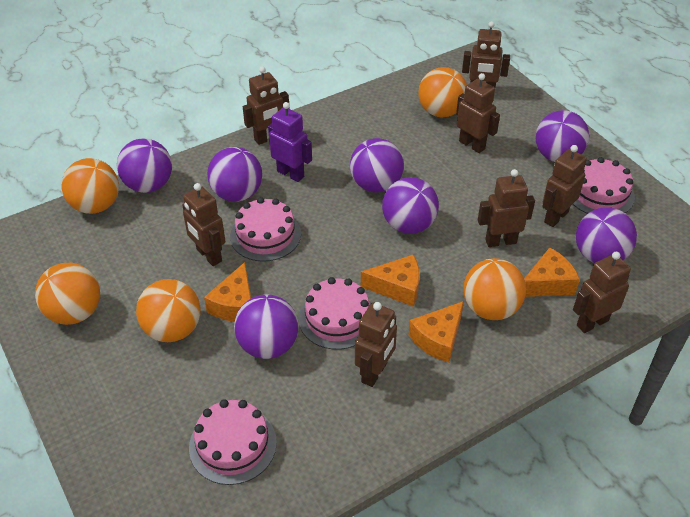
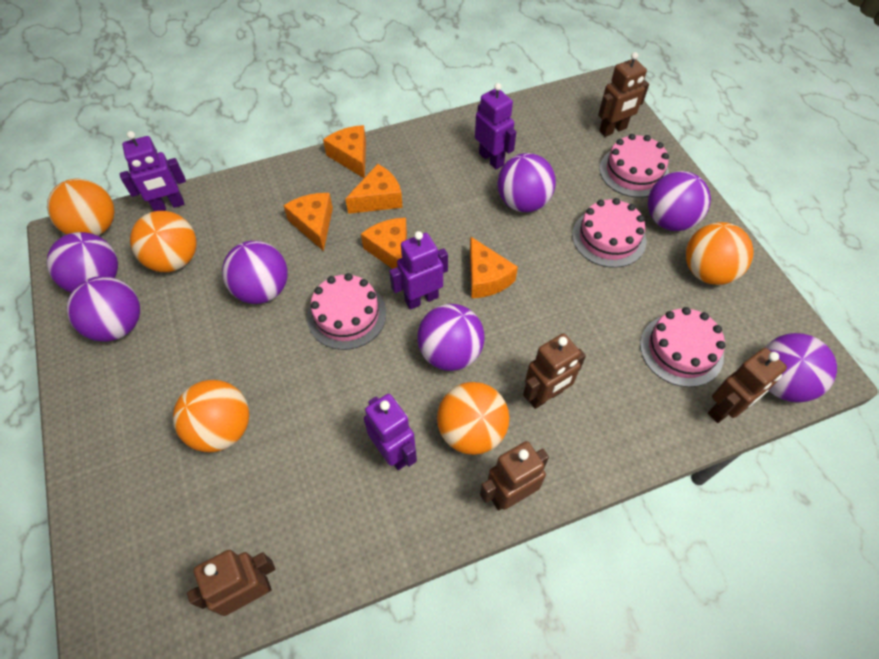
brown robot: [182,183,225,266] [243,66,289,145] [355,302,397,387] [456,73,500,153] [462,21,510,88] [478,169,535,247] [542,145,587,227] [573,252,631,333] = 8 -> [187,550,275,616] [480,441,549,511] [523,333,586,409] [598,52,649,137] [708,348,787,423] = 5
orange cheese: [204,262,251,322] [361,255,420,307] [409,301,464,363] [524,248,580,297] = 4 -> [283,193,333,251] [323,125,366,178] [345,164,403,214] [361,218,407,269] [470,237,518,298] = 5
purple robot: [268,102,312,182] = 1 -> [120,131,186,211] [364,394,417,470] [389,231,448,310] [475,83,516,170] = 4

